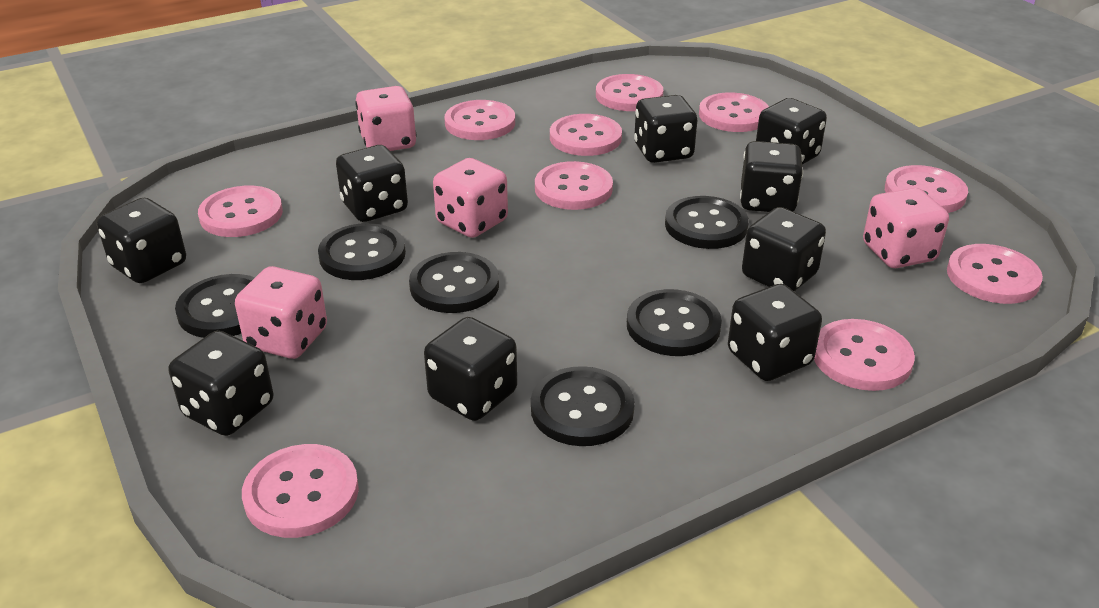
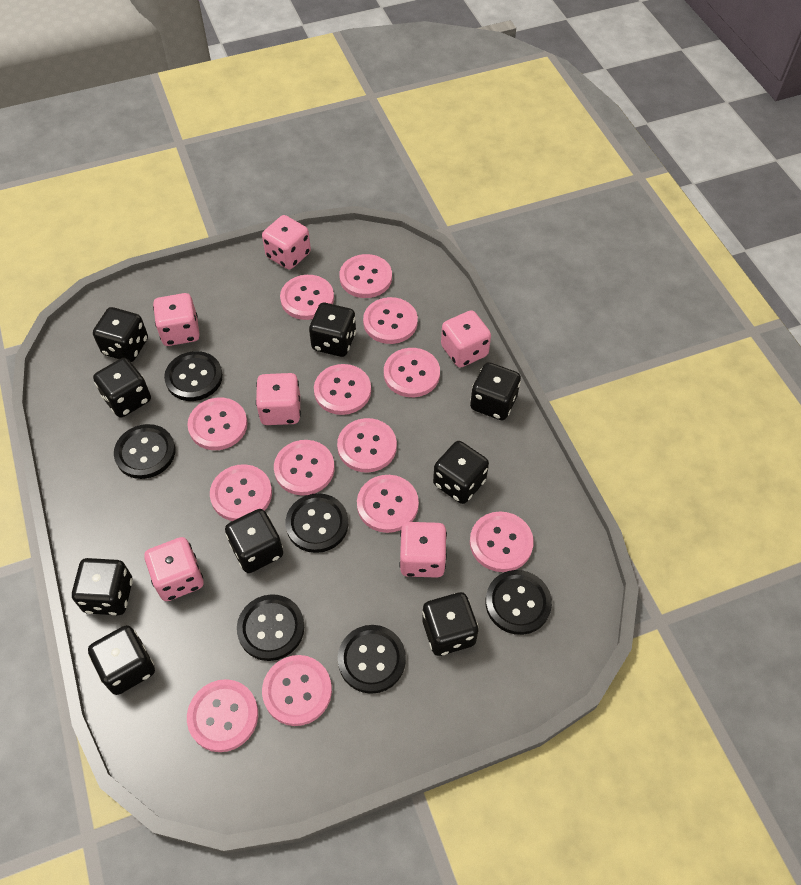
pink button: [198,186,283,237] [242,444,359,538] [444,100,515,140] [535,161,613,210] [550,114,622,156] [596,74,664,111] [699,92,769,132] [814,319,915,391] [885,165,968,213] [947,244,1043,304] = 10 -> [187,398,247,450] [187,679,258,752] [210,464,272,521] [262,655,332,726] [274,440,335,495] [280,275,334,320] [314,364,371,415] [337,418,397,473] [339,254,392,298] [357,475,419,533] [363,297,418,344] [384,348,440,397] [470,512,534,572] = 13
pink dice: [235,266,327,359] [355,86,416,151] [433,158,508,238] [863,188,949,268] = 4 -> [144,537,203,601] [153,293,200,346] [256,373,301,425] [262,215,311,269] [399,522,447,578] [441,310,491,367] = 6

